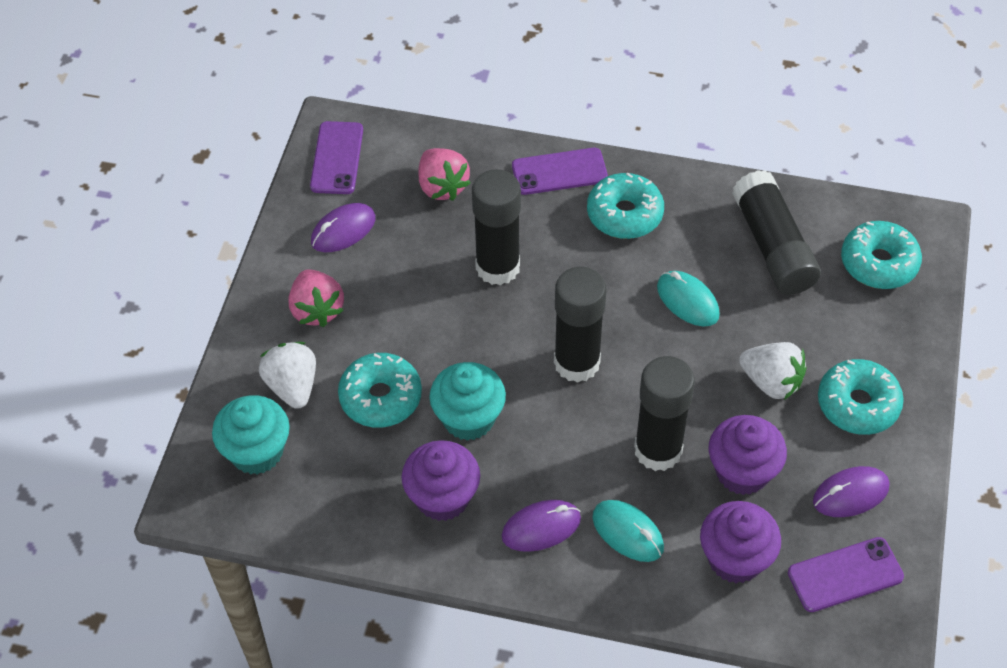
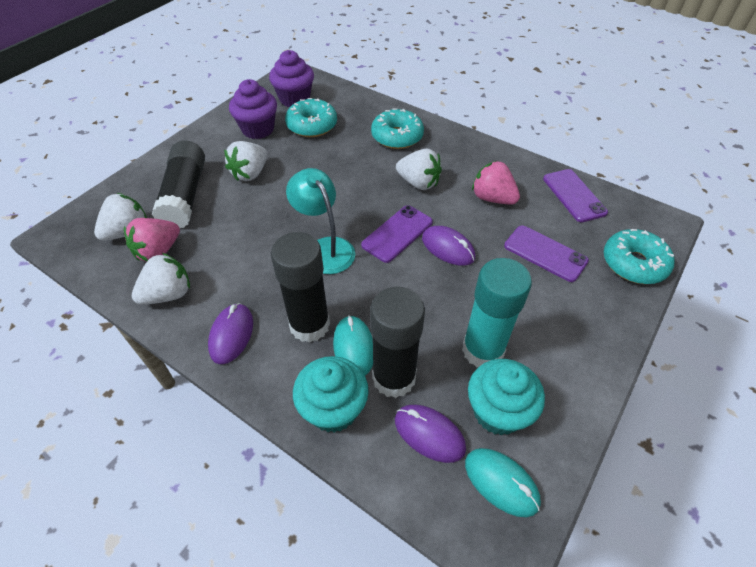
black glue stick: [472,169,521,285] [554,267,606,383] [634,356,695,471] [732,170,821,295] = 4 -> [152,140,205,228] [271,232,330,343] [370,287,425,398] = 3
purple cupcake: [401,440,480,521] [700,501,781,584] [709,415,787,495] = 3 -> [229,79,277,139] [269,50,314,107] = 2
turquoise donut: [338,353,422,428] [587,173,664,239] [818,359,904,435] [841,221,922,289] = 4 -> [285,98,337,137] [371,108,424,149] [604,229,675,284] = 3
turquoise glue stick: none = 0 -> [462,258,532,368] = 1
turquoise lamp: none = 0 -> [286,168,355,274] = 1
white strawberry: [259,342,316,409] [739,342,806,400] = 2 -> [94,193,147,241] [132,253,190,305] [224,141,267,181] [396,149,442,190] = 4

